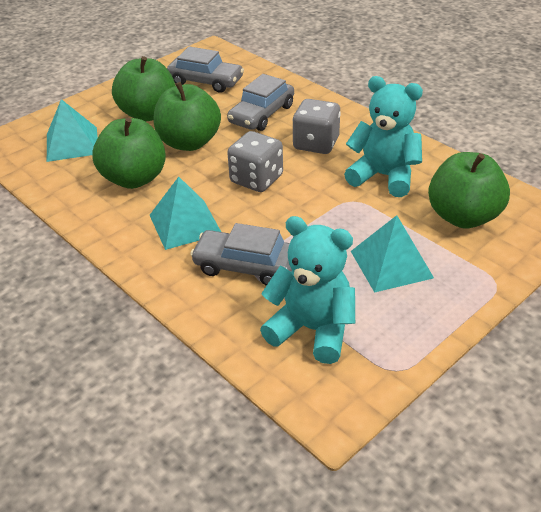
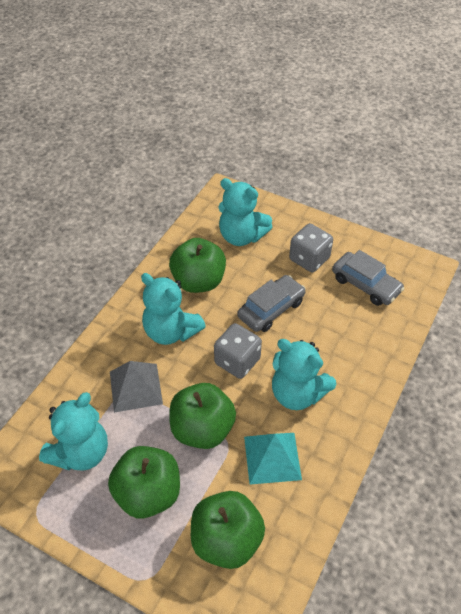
grey car: [167,47,244,93] [190,223,292,286] [227,74,294,131] = 3 -> [237,275,306,332] [332,250,405,306] = 2
grey pyramid: none = 0 -> [110,361,163,413] = 1
turquoise pyramid: [47,99,98,162] [150,177,221,250] [351,215,434,293] = 3 -> [244,433,302,485] = 1
turquoise teddy bear: [260,216,355,364] [344,76,423,197] = 2 -> [39,392,108,471] [141,273,206,345] [219,178,272,246] [272,339,336,410] = 4

